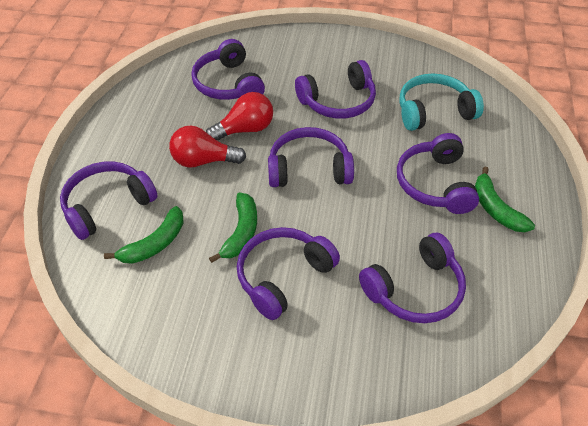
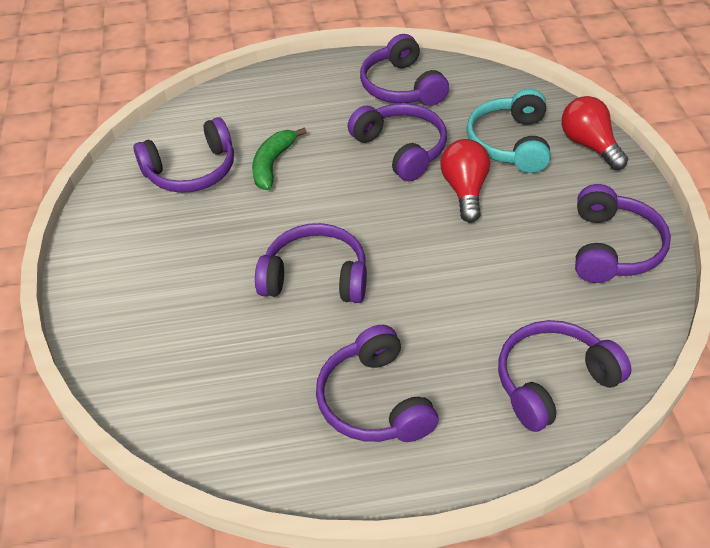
green banana: [104,206,184,264] [209,192,257,263] [475,167,535,232] = 3 -> [252,128,307,190] = 1

